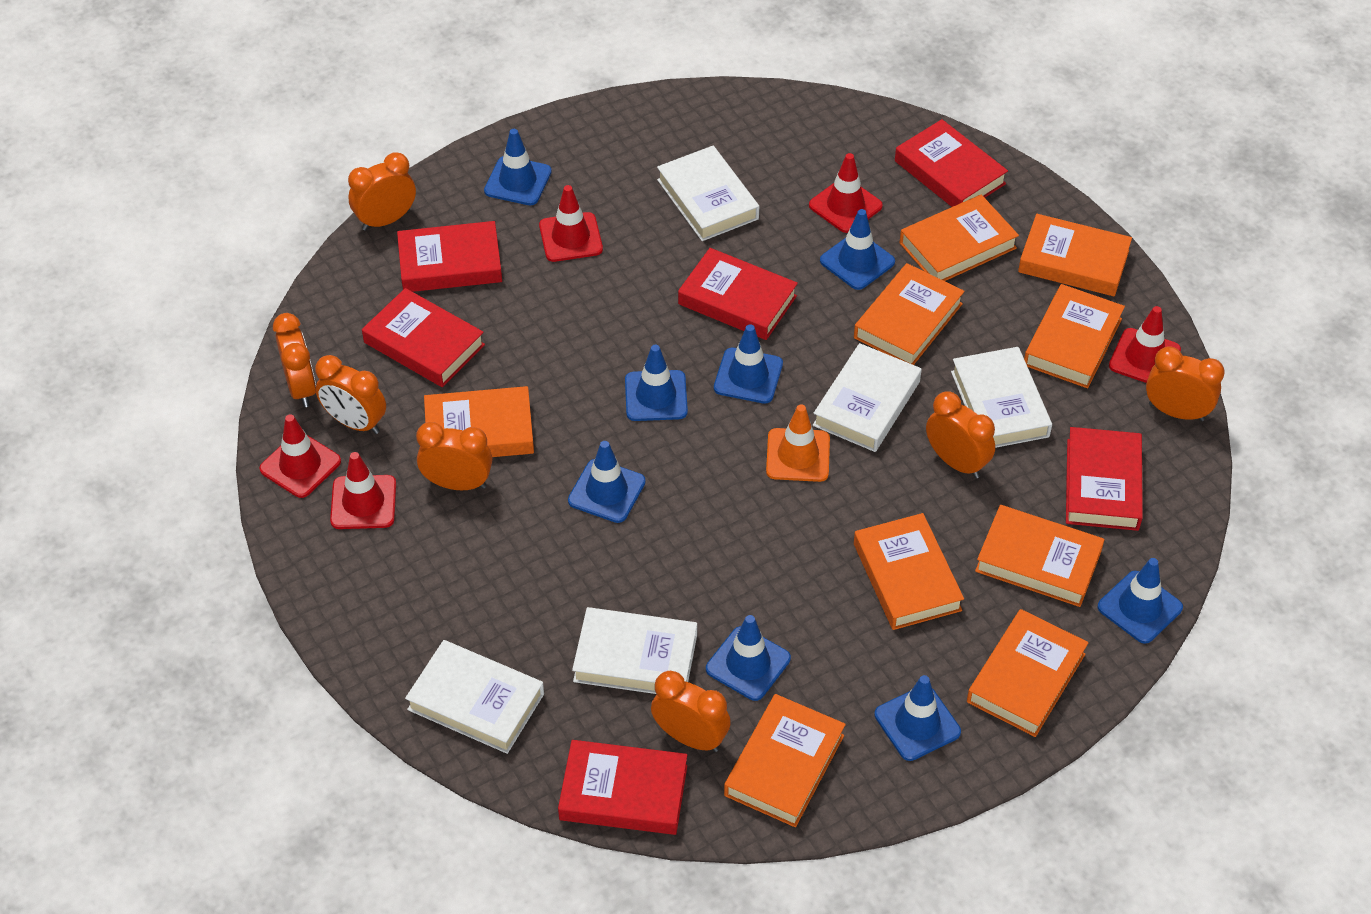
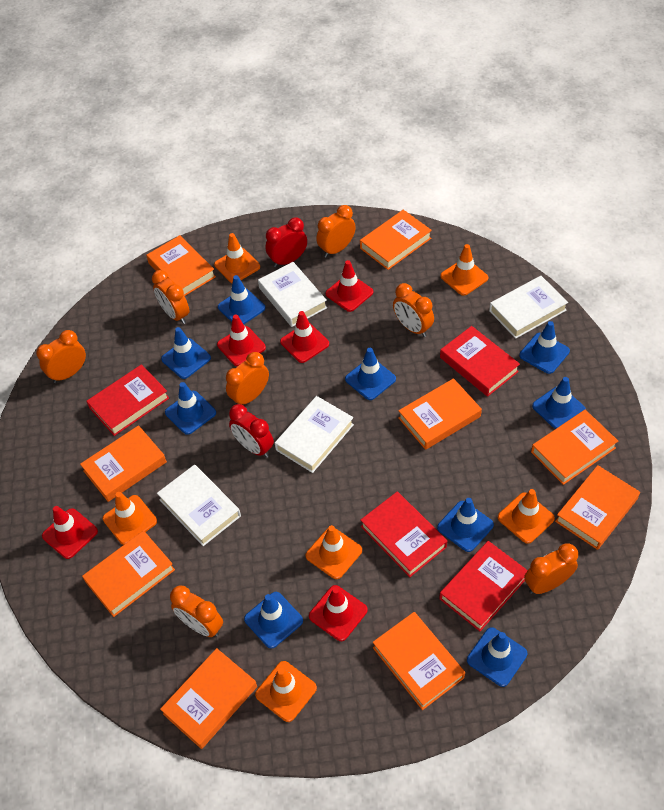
blue traffic cone: [484,129,552,205] [568,441,646,523] [625,345,688,421] [706,615,791,701] [714,324,783,404] [820,209,895,290] [874,675,961,761] [1097,558,1183,644] = 8 -> [161,327,211,379] [165,382,216,435] [218,275,266,324] [244,592,303,649] [345,348,396,400] [437,498,494,552] [467,627,527,687] [519,321,570,374] [532,377,586,429] = 9
orange traffic cone: [766,404,830,482] = 1 -> [103,492,157,545] [214,233,260,283] [255,661,317,722] [306,525,362,579] [440,244,488,296] [498,489,555,544] = 6
red book: [362,288,485,387] [397,221,502,292] [558,740,687,835] [678,248,798,340] [895,119,1008,207] [1066,427,1143,531] = 6 -> [86,364,169,436] [360,492,447,577] [439,541,528,631] [440,326,520,397] = 4
red clock: none = 0 -> [229,404,274,458] [265,217,307,267] = 2
white book: [405,640,544,754] [572,607,697,694] [657,146,759,241] [813,343,922,452] [951,347,1052,448] = 5 -> [157,464,241,546] [258,262,327,327] [275,396,354,473] [489,276,568,339] = 4

